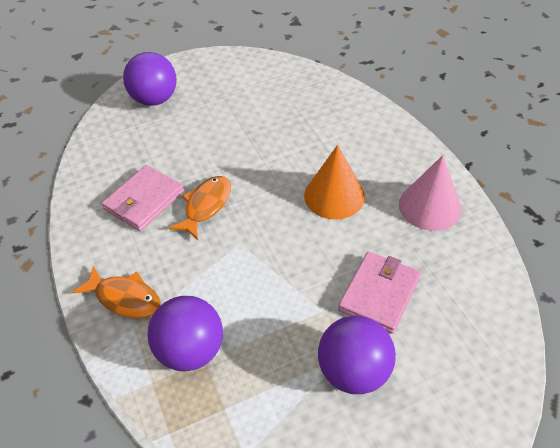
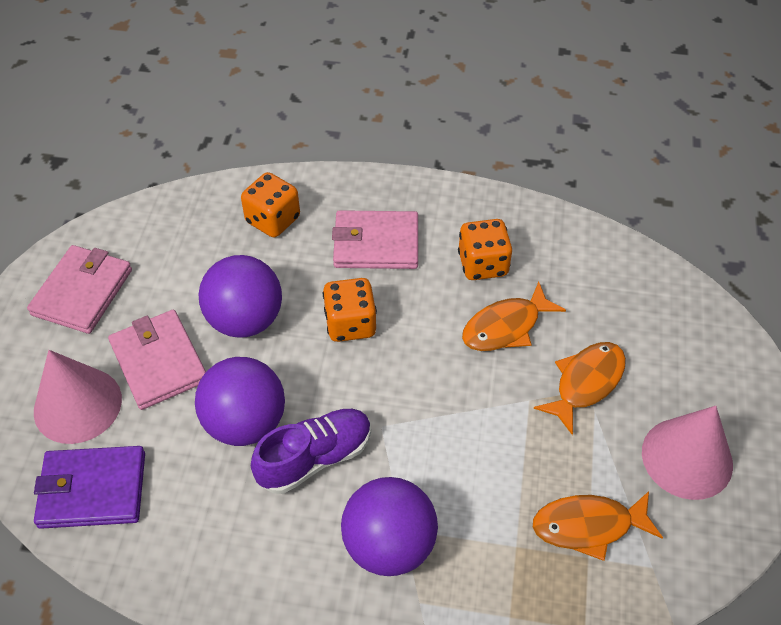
orange cone: [304,145,365,219] = 1 -> none = 0
orange dice: none = 0 -> [241,172,300,238] [323,278,377,342] [458,219,512,280] = 3
orange fish: [72,265,161,318] [169,176,231,240] = 2 -> [462,282,566,351] [533,491,663,561] [534,342,626,435] = 3
pink cone: [399,155,462,231] = 1 -> [34,350,122,444] [642,406,733,500] = 2
pink wallet: [102,165,184,231] [338,251,421,334] = 2 -> [27,245,132,334] [108,310,206,410] [332,210,418,269] = 3
purple shoe: none = 0 -> [251,409,371,494] = 1
purple wallet: none = 0 -> [34,446,145,529] = 1

